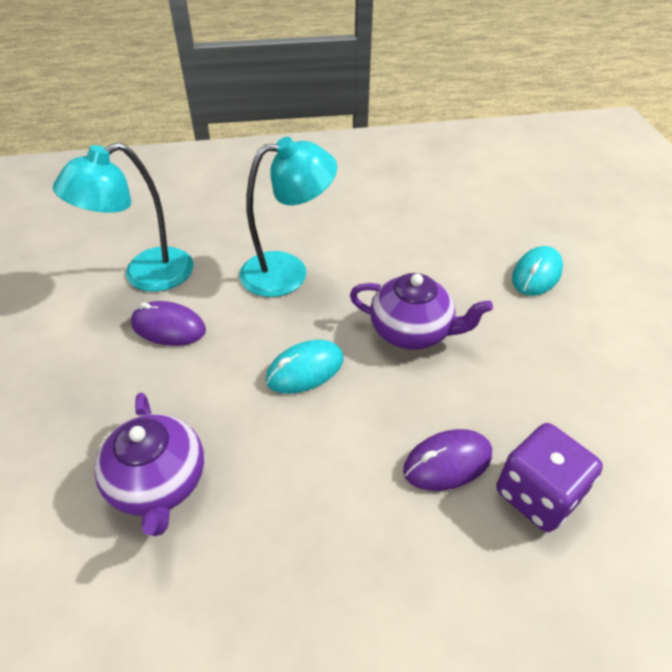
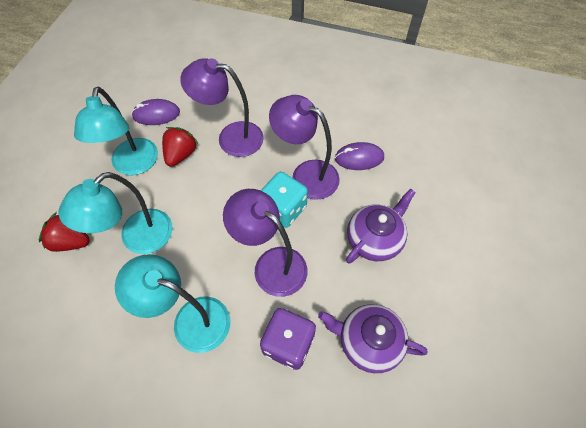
purple lamp: none = 0 -> [180,58,264,157] [223,189,308,297] [269,95,340,200] = 3
red strawberry: none = 0 -> [39,212,90,252] [162,127,198,167] = 2
turquoise dice: none = 0 -> [260,171,308,228] = 1
turquoise lamp: [53,142,194,292] [239,137,337,297] = 2 -> [58,172,173,254] [74,87,158,175] [115,254,230,353] = 3
turquoise mouse: [266,340,344,394] [512,246,563,296] = 2 -> none = 0

